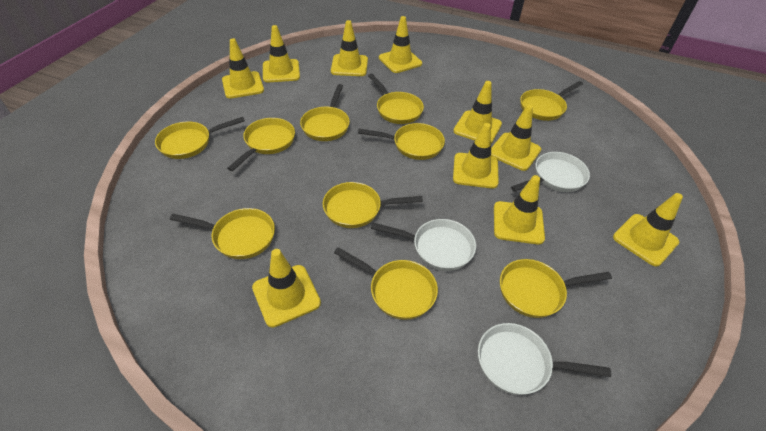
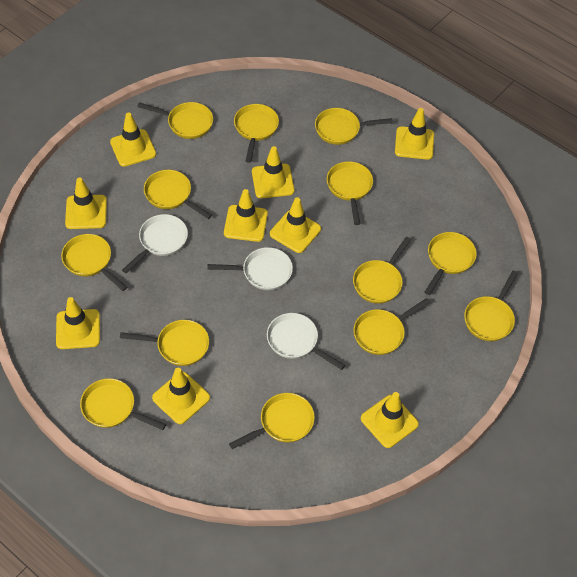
yellow pan: [155,117,245,159] [170,208,275,259] [227,118,295,171] [300,84,350,141] [323,182,423,228] [334,247,438,320] [358,123,445,160] [368,74,424,124] [500,259,612,318] [520,81,583,121] = 10 -> [61,234,127,291] [80,378,166,430] [120,320,209,366] [137,102,213,139] [144,170,212,219] [229,393,315,449] [234,104,279,163] [315,108,393,145] [327,161,373,225] [353,236,411,304] [354,298,430,355] [425,232,477,295] [464,271,518,341] = 13
yellow traffic cone: [222,38,264,98] [252,249,321,328] [263,25,300,82] [331,20,368,76] [379,16,422,73] [453,123,499,189] [454,81,502,143] [491,104,541,171] [494,175,545,244] [613,193,683,266] = 10 -> [56,297,100,349] [65,178,107,229] [110,112,156,167] [152,368,210,424] [224,189,268,242] [252,146,295,198] [270,197,321,253] [361,392,419,448] [395,108,434,160] = 9

